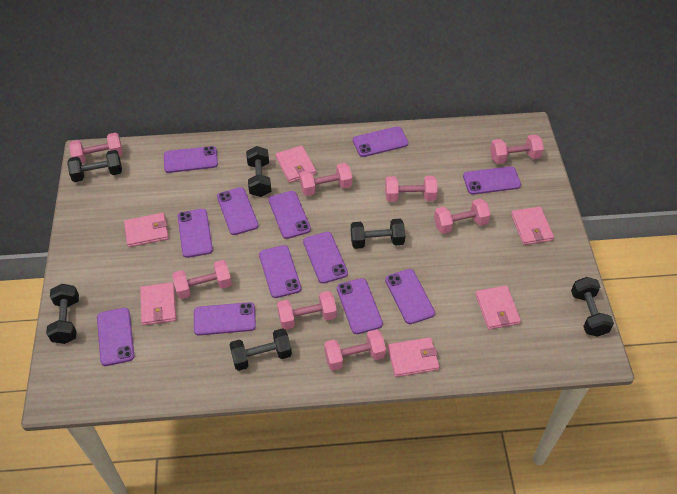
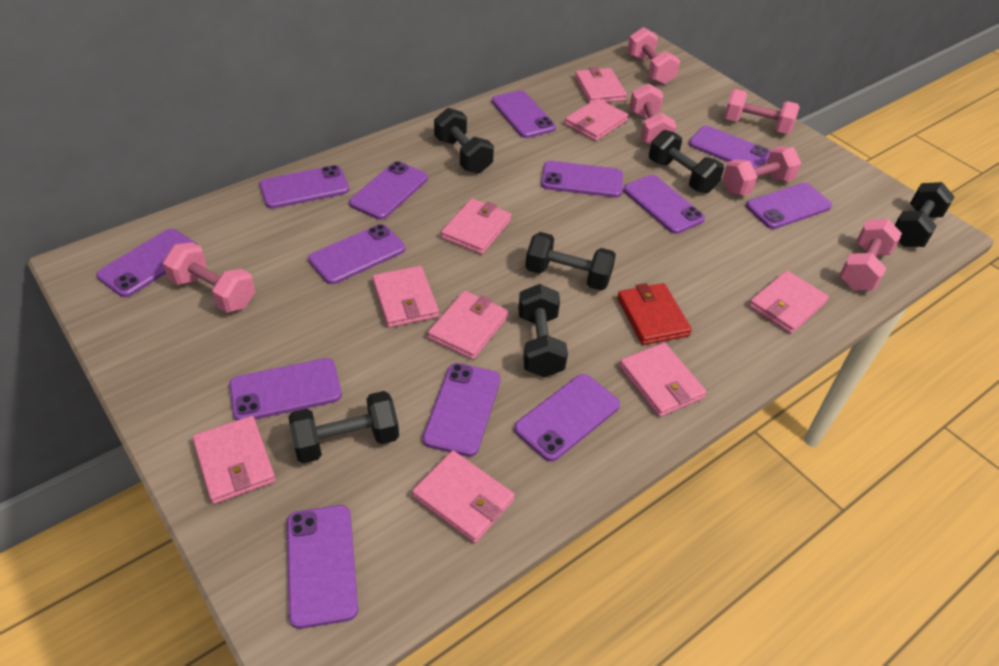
pink dumbbell: [69,132,123,164] [172,260,232,299] [277,291,337,330] [299,163,352,196] [324,329,386,371] [385,176,438,202] [434,199,491,234] [490,134,544,164] = 8 -> [163,242,255,313] [627,27,680,85] [630,83,677,146] [722,146,801,196] [724,89,800,134] [839,219,902,290] = 6
pink wallet: [124,213,169,247] [140,282,176,325] [276,145,316,183] [388,337,440,377] [475,286,521,330] [511,207,554,245] = 6 -> [192,416,276,504] [372,266,439,328] [412,451,515,543] [428,291,508,360] [441,198,512,254] [565,98,628,141] [575,67,627,103] [619,343,706,417] [749,271,829,334] = 9
purple phone: [97,308,134,366] [164,146,218,173] [178,209,213,258] [194,302,256,336] [217,187,259,235] [259,245,301,298] [269,191,311,239] [303,232,348,284] [337,278,383,334] [353,126,409,157] [385,269,435,324] [463,166,521,195] = 12 -> [97,229,198,297] [229,358,342,421] [259,165,349,209] [287,505,358,629] [308,224,405,284] [349,161,428,220] [423,363,501,457] [492,90,556,138] [514,374,620,462] [541,161,623,197] [623,175,705,234] [689,126,771,168] [746,183,832,229] = 13
red wallet: none = 0 -> [617,283,692,345] = 1

